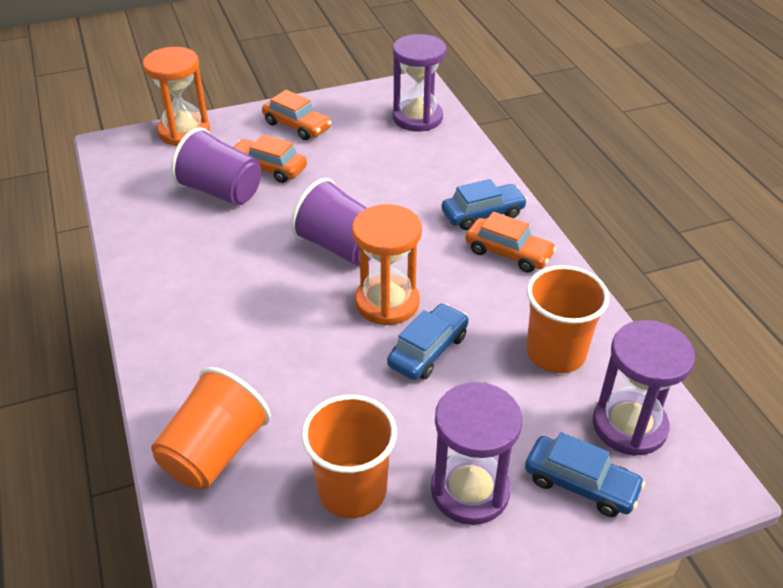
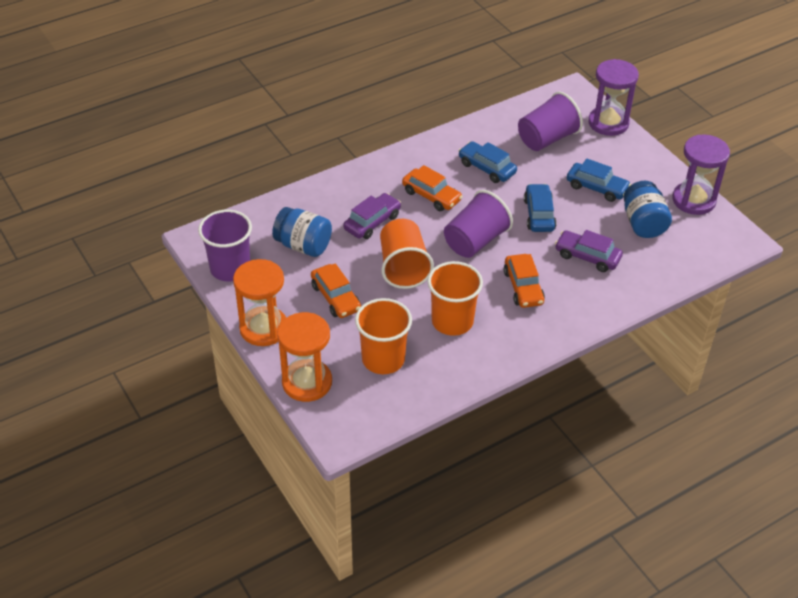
blue jar: none = 0 -> [272,207,332,257] [623,181,672,238] = 2
purple car: none = 0 -> [343,193,401,239] [555,230,623,272] = 2
purple cup: [171,127,261,206] [291,178,371,266] = 2 -> [198,210,252,281] [444,190,513,258] [518,91,583,151] = 3
purple hourglass: [393,34,446,131] [431,382,522,525] [593,320,695,456] = 3 -> [588,59,639,136] [672,134,730,215] = 2

